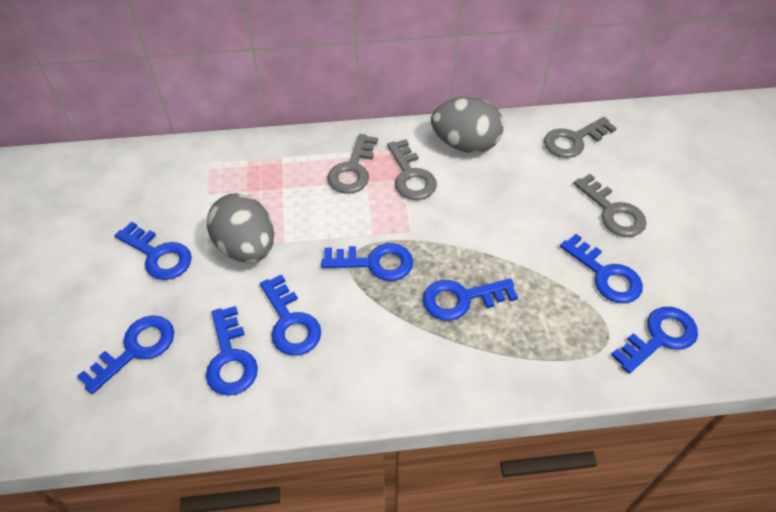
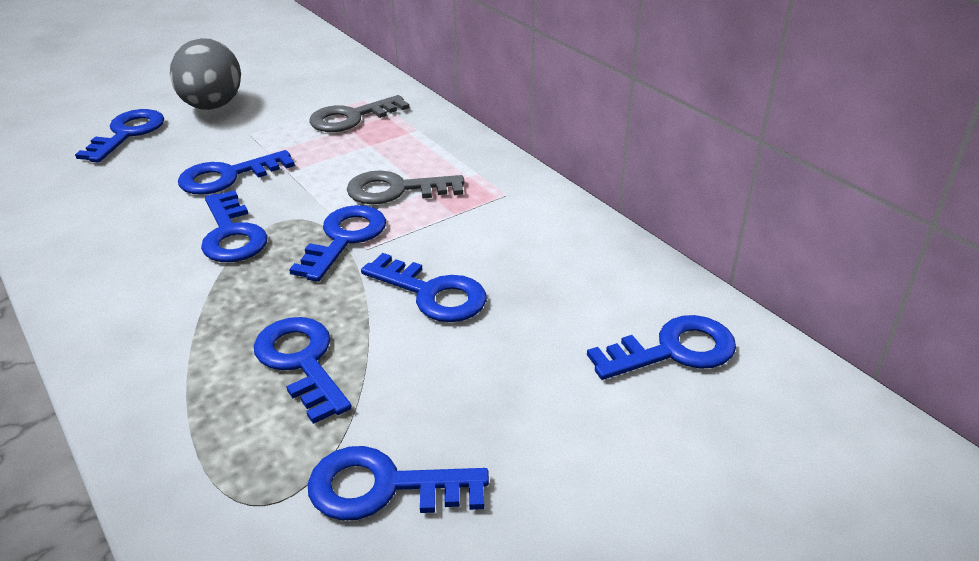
grey egg: [207,193,274,263] [431,97,504,153] = 2 -> [170,38,241,110] = 1
grey key: [327,134,378,194] [387,139,437,200] [544,117,617,158] [573,174,647,237] = 4 -> [309,95,409,132] [346,170,465,204] = 2

